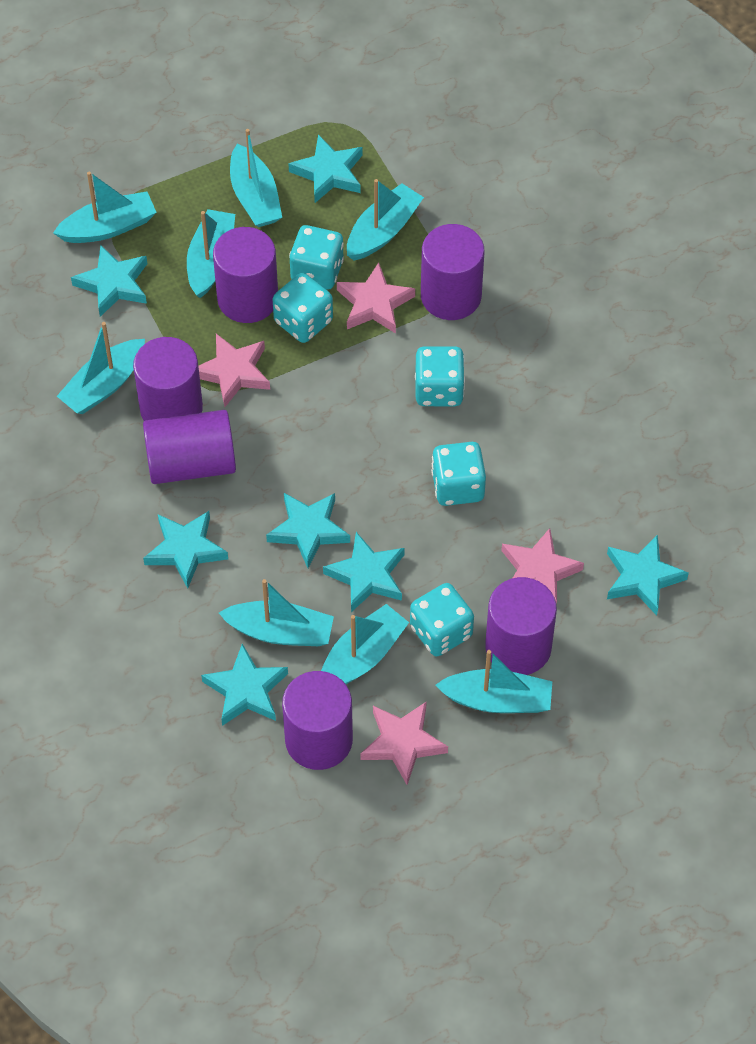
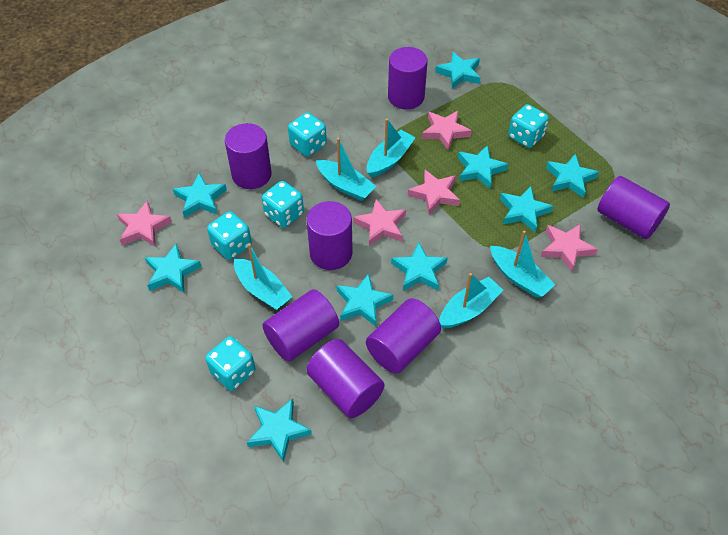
pink star: [198,334,270,407] [337,262,415,333] [361,701,448,785] [501,528,584,604] = 4 -> [117,200,172,247] [353,199,406,246] [408,170,460,215] [422,111,472,151] [541,224,598,272] = 5
purple cylinder: [133,337,203,421] [143,410,236,484] [213,227,278,323] [282,671,353,770] [421,224,484,320] [485,577,557,675] = 6 -> [225,123,272,189] [263,289,339,361] [306,339,384,418] [307,201,353,270] [366,298,441,374] [388,47,428,109] [597,176,670,239] = 7
turquoise boat: [53,172,157,243] [57,322,145,414] [187,209,235,298] [219,579,334,646] [230,129,282,227] [321,604,409,684] [347,179,424,261] [436,650,552,713] = 8 -> [234,243,293,310] [316,138,377,201] [367,119,416,178] [439,273,503,329] [490,230,555,298] = 5
turquoise star: [71,245,147,317] [143,511,228,588] [201,644,288,726] [266,493,350,568] [288,134,363,203] [323,532,405,612] [607,535,689,616] = 7 -> [145,243,202,293] [173,173,227,218] [247,398,312,463] [337,273,393,326] [391,242,448,291] [435,52,480,89] [458,145,508,189] [500,186,553,233] [546,154,599,198] = 9

